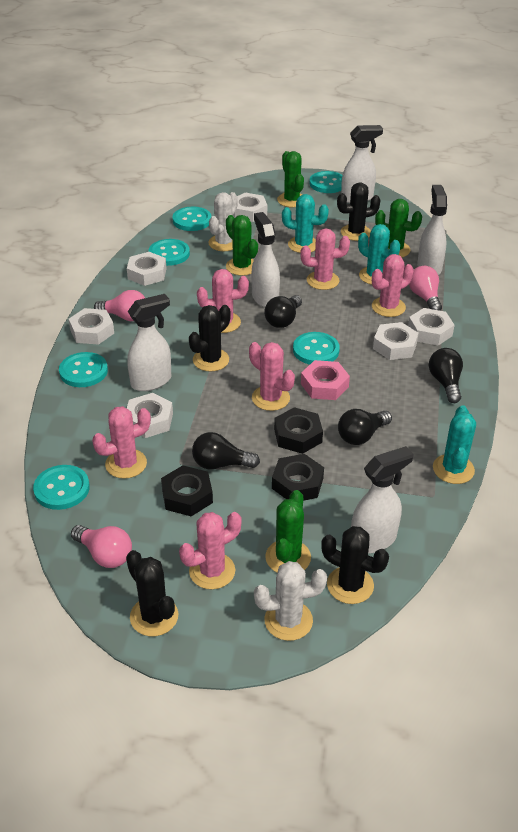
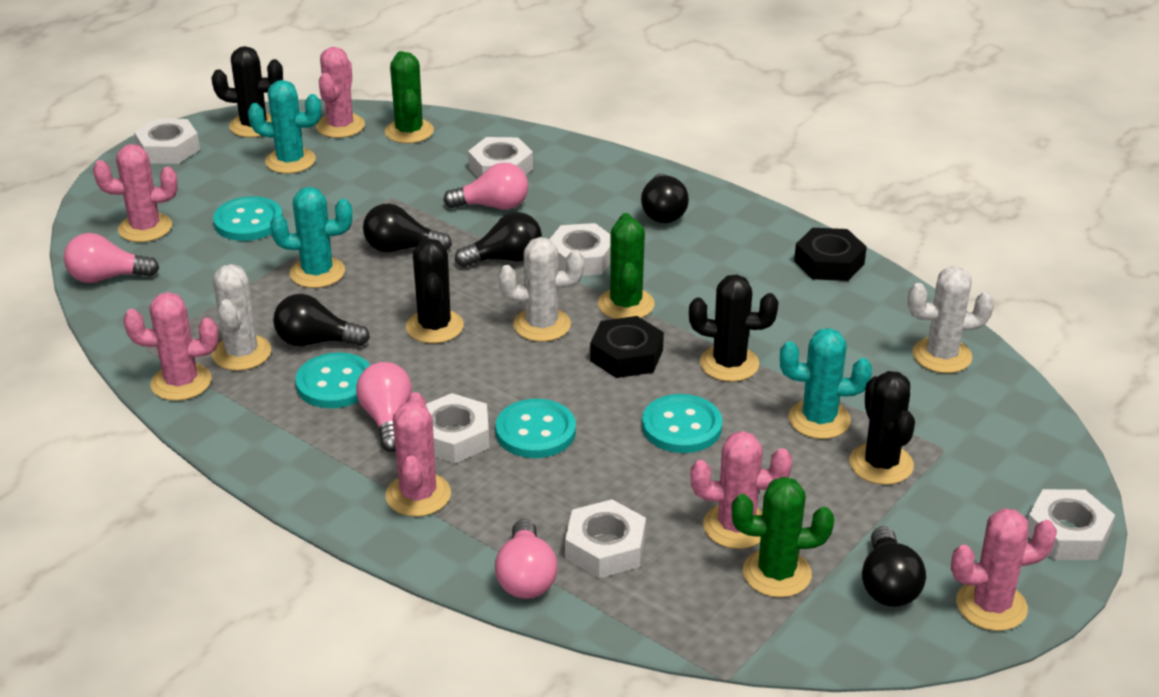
black light bulb: [192,432,260,469] [264,295,302,328] [338,409,392,445] [429,348,463,403] = 4 -> [273,294,370,346] [363,204,452,252] [455,212,542,267] [641,173,689,223] [862,526,926,607] = 5
black nut: [161,465,213,516] [272,454,324,501] [274,407,323,454] = 3 -> [590,316,664,378] [794,228,867,281] = 2
green cactus: [226,215,258,276] [265,490,311,573] [277,151,304,207] [375,199,422,257] = 4 -> [385,51,434,144] [598,213,655,319] [732,477,834,598] = 3
pink light bulb: [71,525,132,568] [94,290,145,321] [409,266,442,311] = 3 -> [64,233,159,283] [356,362,412,452] [443,163,528,210] [495,519,557,599] = 4
pink nut: [301,360,350,400] = 1 -> none = 0
turquoise button: [33,465,90,510] [59,352,108,387] [149,239,190,266] [172,207,212,231] [293,332,340,365] [310,171,343,193] = 6 -> [213,196,283,241] [295,352,370,408] [496,399,576,458] [642,394,722,453] = 4
white cactus: [208,192,238,251] [254,561,327,641] = 2 -> [212,264,271,371] [498,237,584,342] [908,267,994,373] = 3
white spray bottle: [127,294,171,391] [251,212,280,307] [341,125,383,203] [351,446,414,554] [417,185,447,275] = 5 -> none = 0

